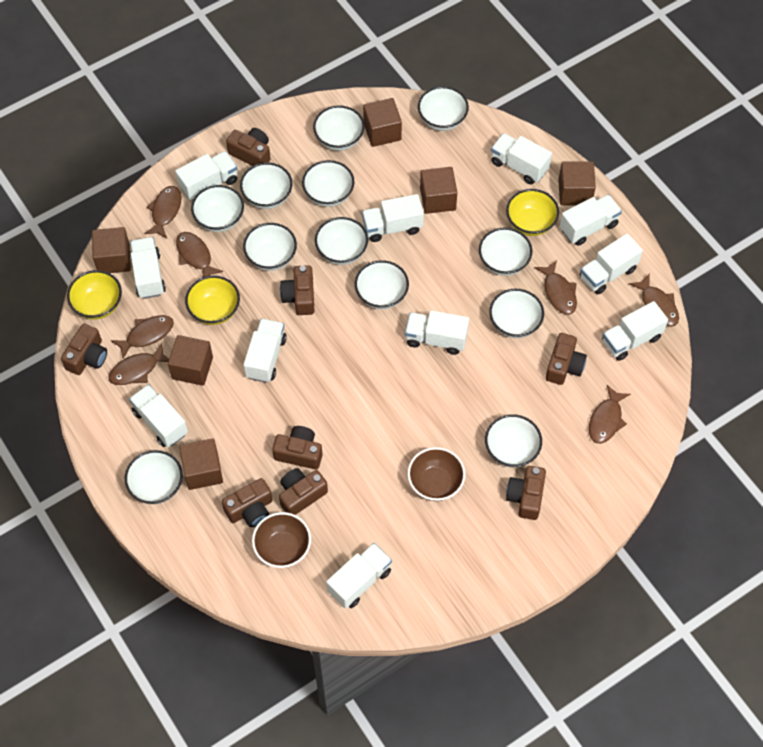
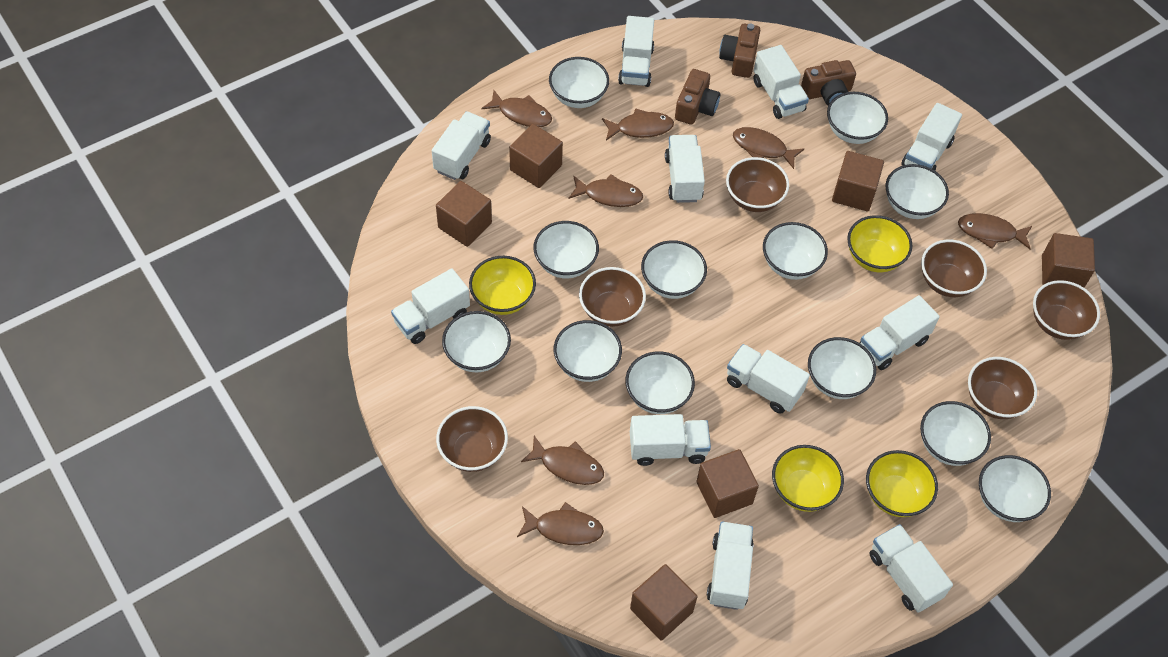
brown bowl: [252,512,311,568] [407,447,466,501] = 2 -> [436,406,508,472] [579,267,646,327] [726,157,789,212] [921,240,987,297] [968,357,1037,419] [1033,280,1100,340] = 6
brown camera: [61,324,107,375] [222,478,273,527] [226,128,271,166] [272,426,322,469] [279,468,328,515] [280,265,314,315] [506,466,546,520] [546,333,587,385] = 8 -> [675,69,720,125] [719,24,760,78] [801,60,856,106] = 3
yellow bowl: [67,270,122,319] [185,276,240,325] [506,189,559,236] = 3 -> [469,256,536,315] [772,445,844,512] [847,215,912,272] [866,450,938,517] = 4

